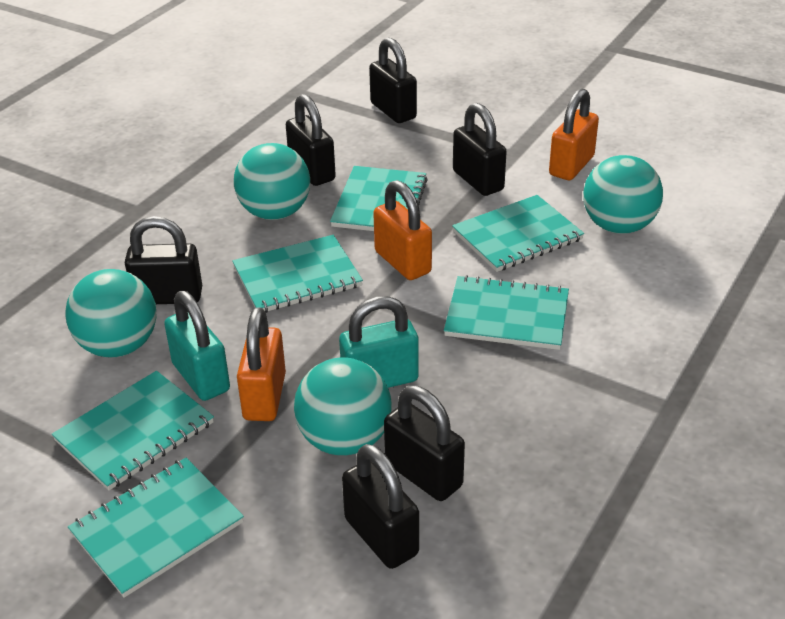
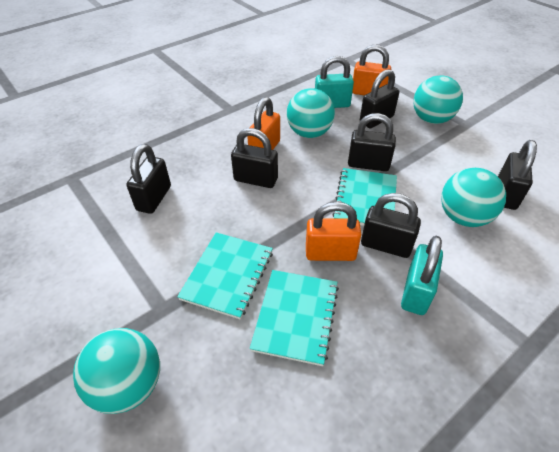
turquoise notebook: [52,371,214,491] [68,458,244,598] [232,235,363,313] [330,166,428,231] [444,275,569,350] [452,195,584,272] = 6 -> [177,232,273,319] [250,270,339,366] [332,168,397,226] = 3

